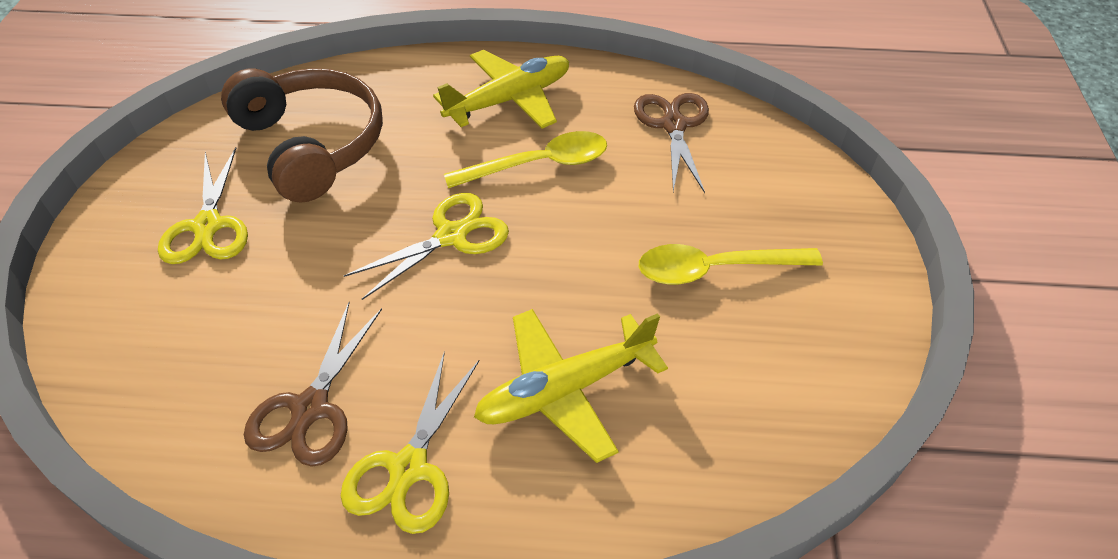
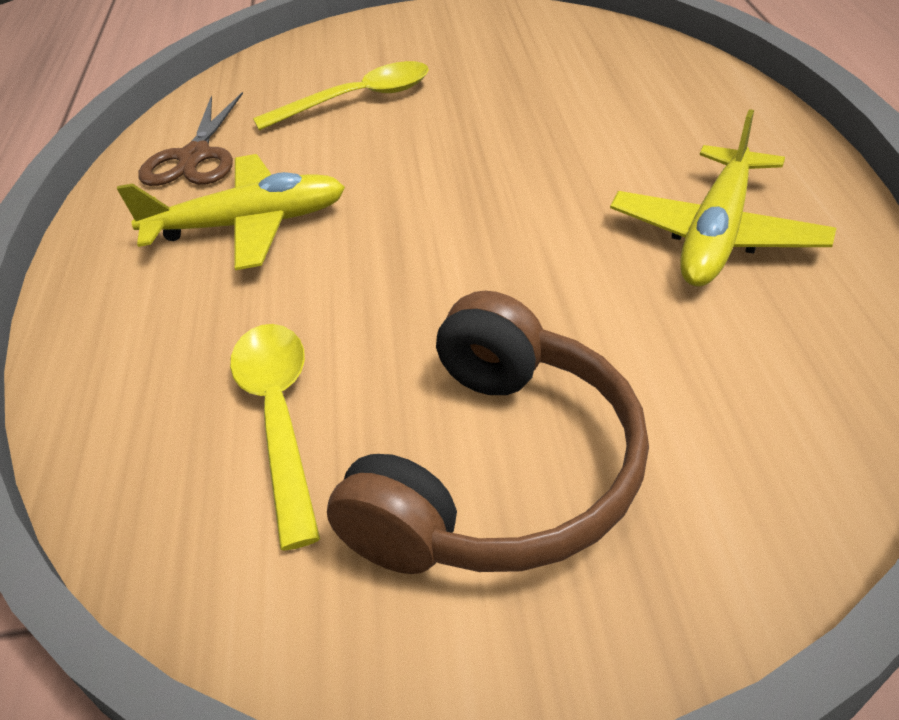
brown scissors: [244,302,382,467] [634,93,709,193] = 2 -> [138,92,243,186] = 1
yellow scissors: [158,147,248,264] [341,351,480,534] [344,193,509,300] = 3 -> none = 0

